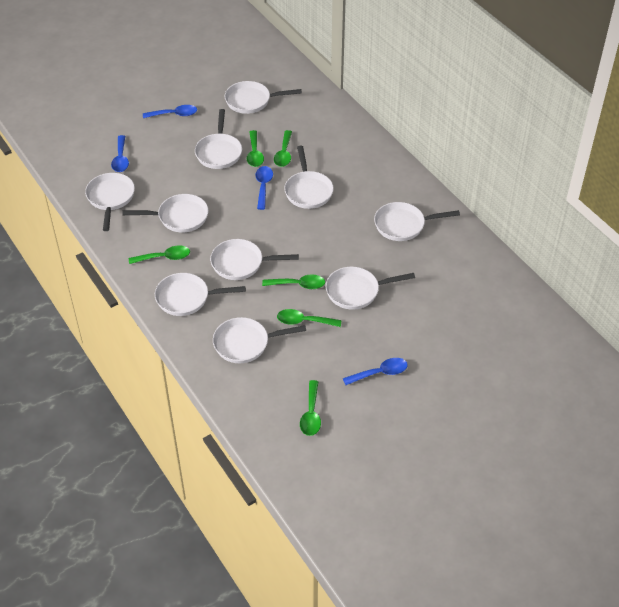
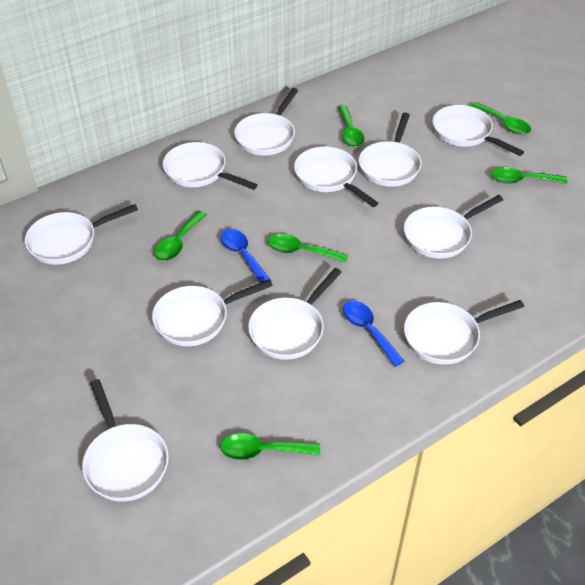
blue spoon: [111,135,129,172] [143,105,197,118] [256,166,273,210] [343,358,408,385] = 4 -> [221,229,272,283] [343,301,404,367] = 2
white pan: [85,173,135,231] [122,194,209,232] [155,273,246,316] [195,109,242,169] [210,239,299,280] [213,317,306,363] [225,81,302,114] [284,146,334,209] [326,267,415,310] [374,202,460,241] = 10 -> [25,204,138,265] [82,379,169,502] [152,279,273,346] [163,142,258,190] [234,88,298,155] [248,268,342,360] [294,146,378,207] [359,113,421,187] [404,195,503,258] [404,300,524,365] [433,105,524,156] = 11

